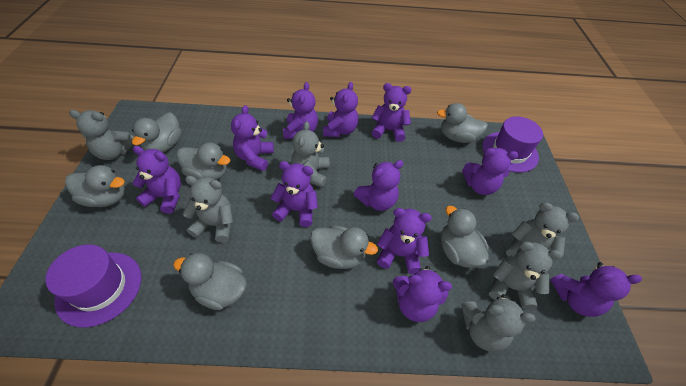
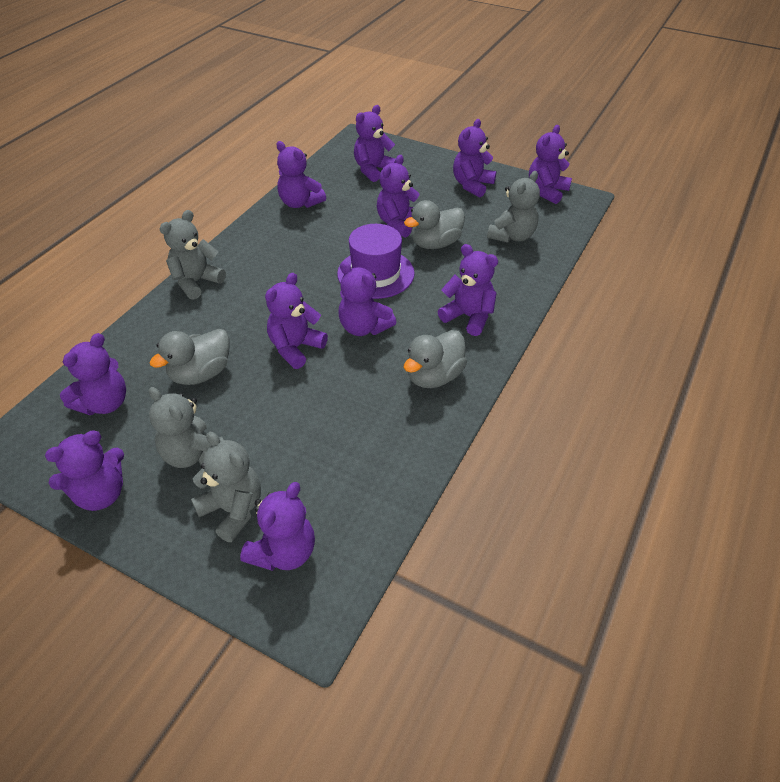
grey duck: [65,165,125,207] [132,112,182,152] [173,253,247,310] [177,143,230,180] [310,225,378,269] [437,103,488,143] [441,206,489,268] = 7 -> [149,329,229,385] [404,200,465,249] [404,330,467,388] = 3
grey teddy bear: [69,110,134,160] [183,176,233,242] [291,121,330,187] [461,294,536,352] [489,242,562,310] [506,202,579,270] = 6 -> [149,387,224,468] [160,210,226,300] [191,432,261,542] [487,171,540,243] = 4
purple hat: [45,244,142,327] [482,116,543,173] = 2 -> [337,224,415,299] = 1

